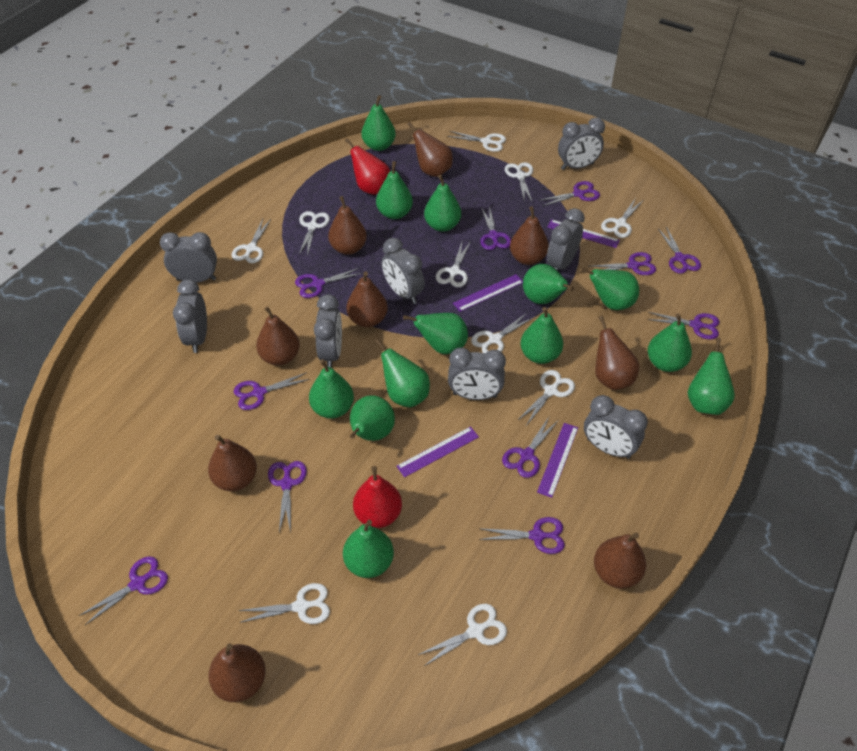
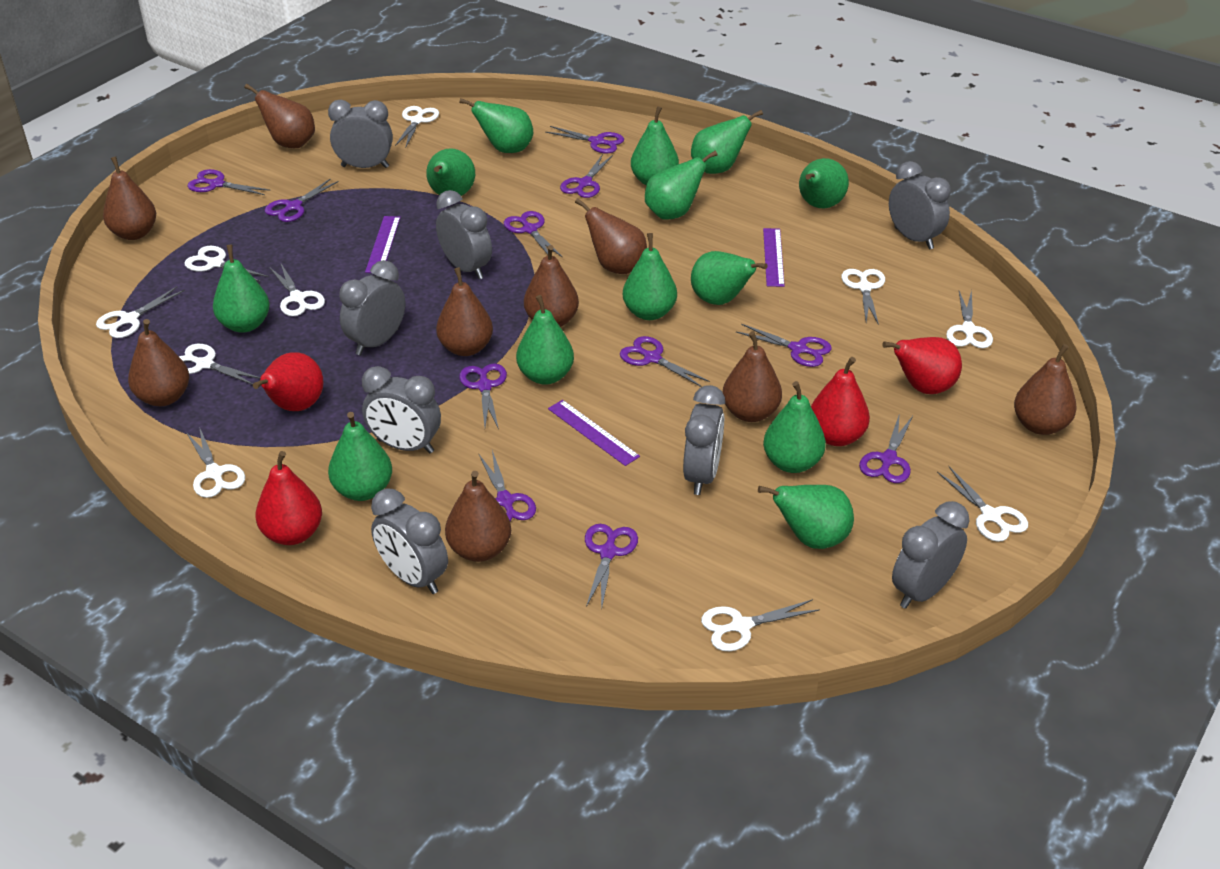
purple ruler: [396,426,479,477] [453,274,523,312] [537,423,578,498] [547,219,620,248] = 4 -> [365,216,401,273] [548,400,640,466] [763,228,785,287] = 3
red pear: [345,138,390,195] [353,466,402,528] = 2 -> [253,353,324,411] [256,451,322,545] [811,357,870,446] [882,337,962,394] = 4

